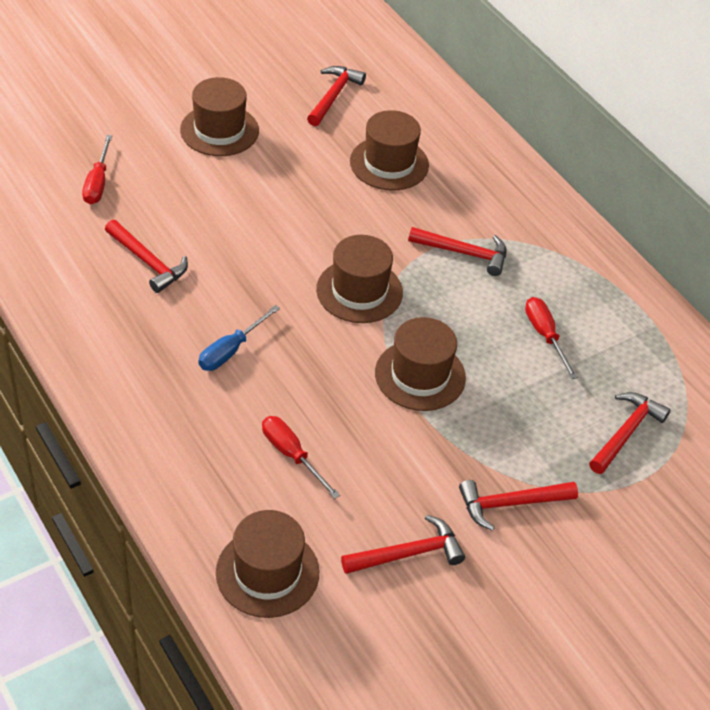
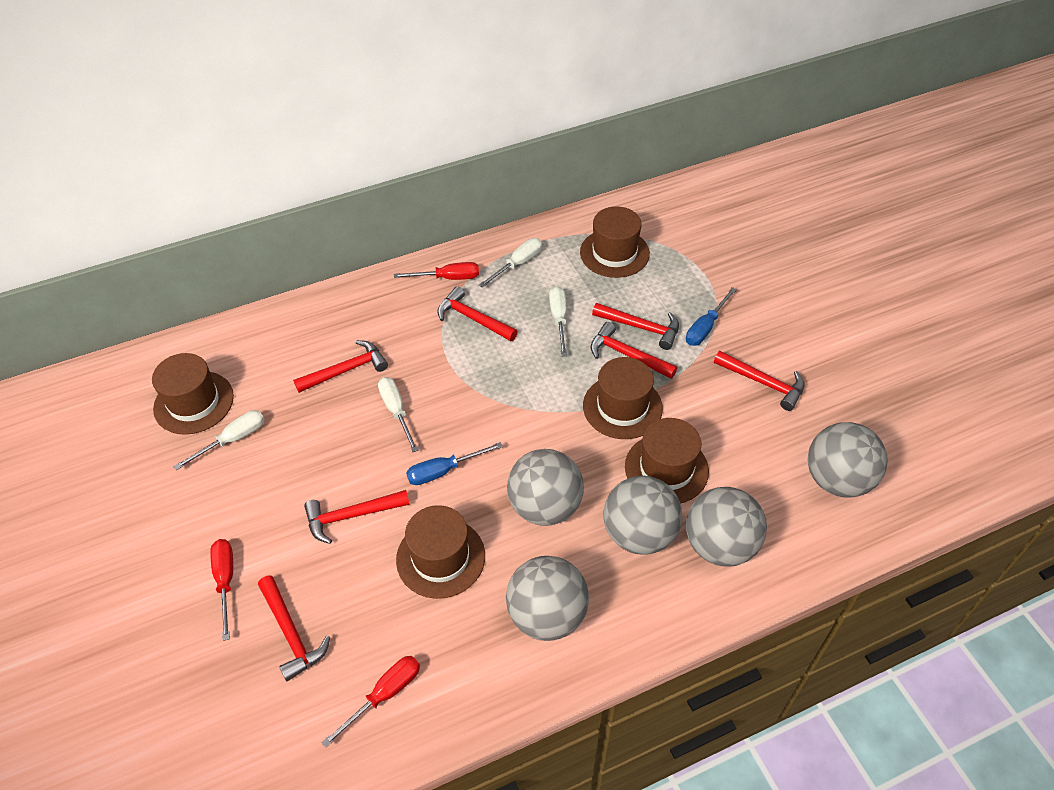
blue screwdriver: [199,305,280,371] = 1 -> [406,442,503,485] [686,287,737,346] = 2
grey ball: none = 0 -> [506,556,589,641] [507,449,584,526] [603,476,682,555] [686,487,767,567] [808,422,888,498] = 5
red hammer: [105,220,188,293] [307,66,366,126] [341,515,465,574] [408,227,506,276] [459,480,578,531] [589,392,671,474] = 6 -> [258,575,330,681] [293,340,388,393] [304,490,410,544] [437,286,518,341] [590,322,677,379] [592,303,679,350] [714,351,804,411] = 7
white screwdriver: none = 0 -> [173,410,265,470] [378,377,418,452] [479,238,542,288] [549,286,567,356] = 4

